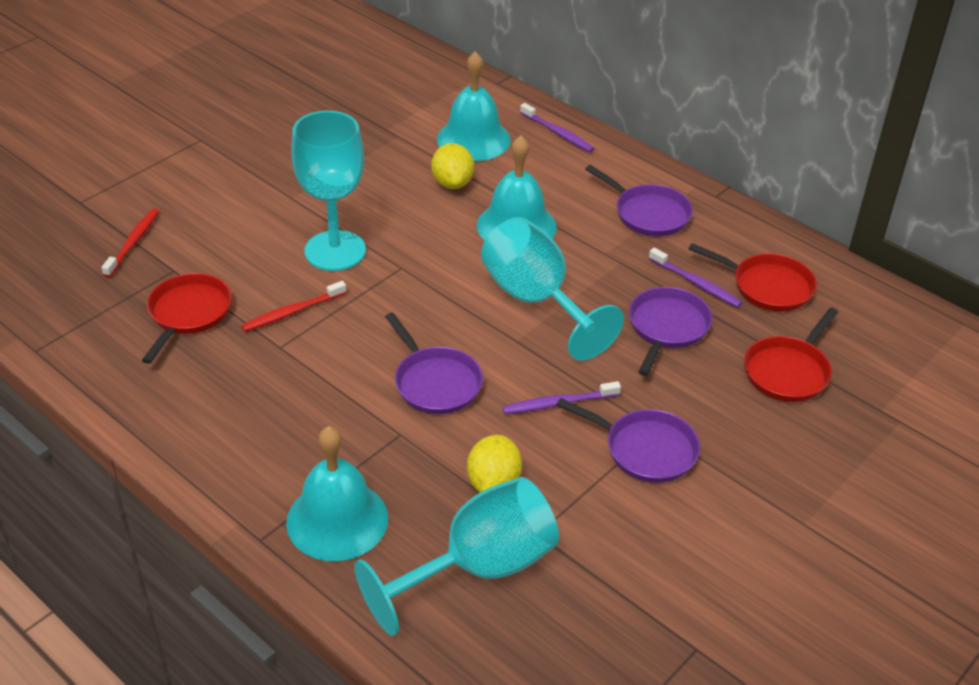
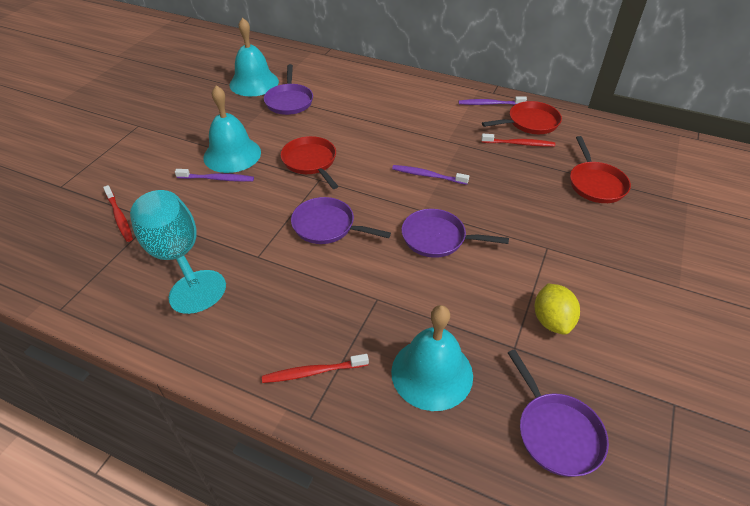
red toothbrush: [101,208,159,277] [241,281,346,332] = 2 -> [103,185,133,242] [262,354,369,383] [481,134,555,147] = 3
turquoise goblet: [291,111,366,271] [354,477,559,636] [481,217,624,361] = 3 -> [130,190,226,314] = 1
yellow lemon: [431,143,474,189] [467,435,522,493] = 2 -> [535,284,580,335] = 1

